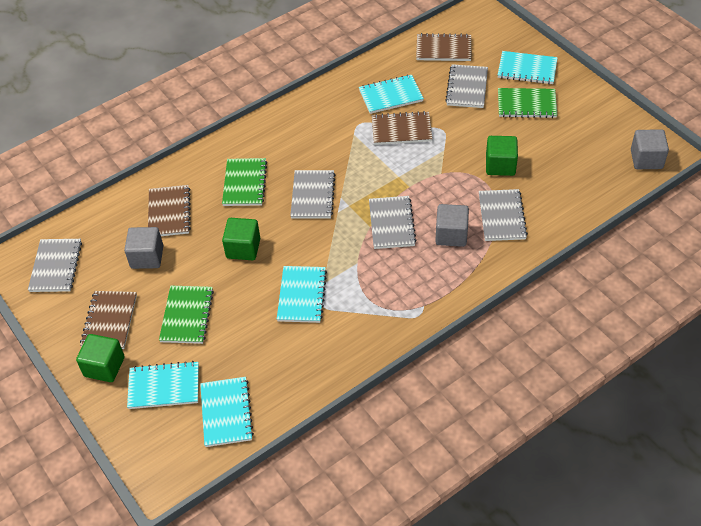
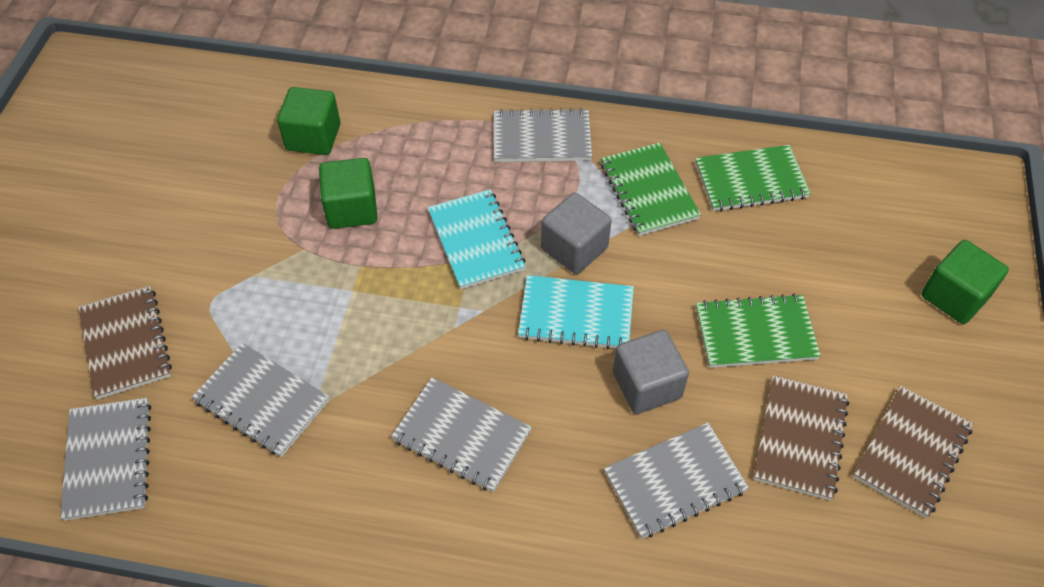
brown notebook: [80,291,137,349] [148,185,191,236] [372,111,433,145] [416,33,471,61] = 4 -> [79,285,172,399] [753,375,849,500] [853,386,973,518] = 3
grey cube: [124,227,163,269] [435,204,469,247] [631,129,669,169] = 3 -> [541,193,611,274] [613,330,689,414] = 2
turquoise notebook: [127,361,199,409] [200,377,254,447] [277,266,327,323] [359,75,424,114] [498,51,558,84] = 5 -> [428,189,526,289] [518,275,634,349] = 2

